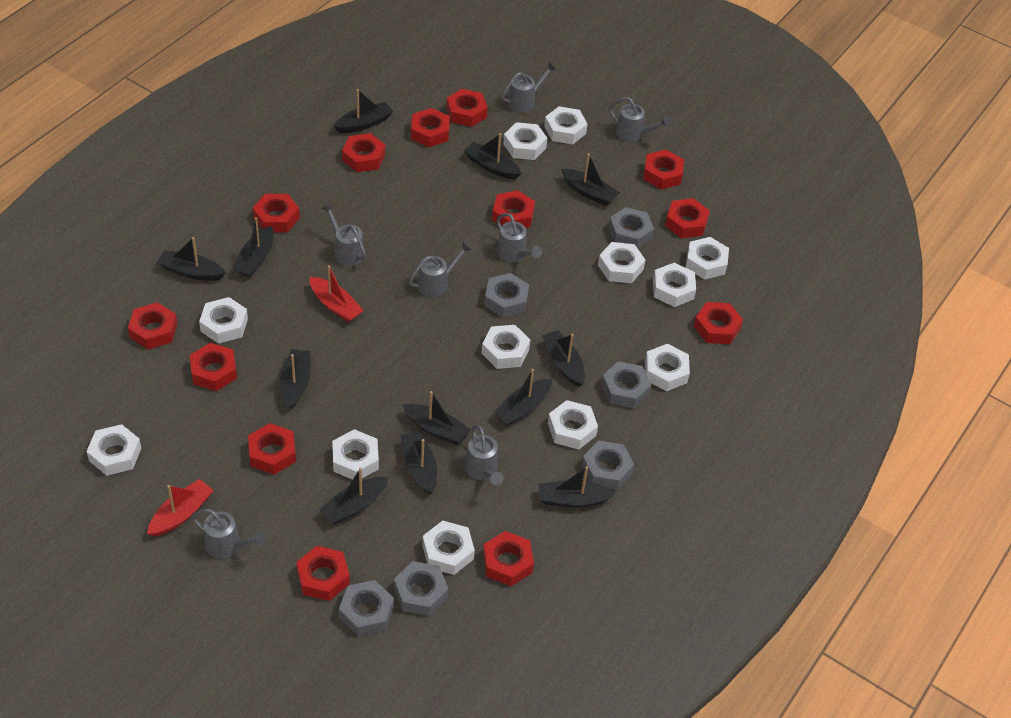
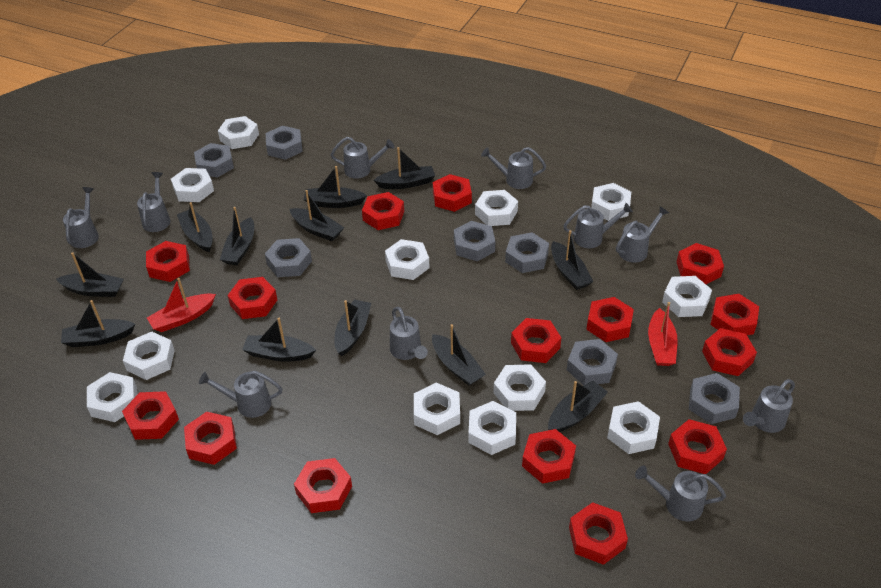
grey nut: [339,580,394,636] [394,561,448,616] [484,273,529,318] [581,440,634,490] [601,361,651,408] [608,207,654,248] = 6 -> [194,143,234,178] [265,238,312,277] [266,126,303,160] [454,221,495,261] [505,232,549,273] [567,339,618,385] [689,373,740,424] = 7
grey watering can: [191,509,266,559] [322,203,366,266] [409,241,472,298] [465,425,504,485] [497,213,542,262] [501,62,556,112] [608,97,671,142] = 7 -> [63,187,99,248] [137,172,171,232] [199,371,283,418] [331,137,394,179] [390,307,428,360] [481,147,546,189] [563,203,633,248] [616,206,669,263] [635,466,726,522] [743,379,795,433] = 10
red nut: [128,302,177,349] [190,343,237,391] [248,423,296,475] [253,194,300,232] [296,546,350,601] [342,133,385,172] [411,108,450,147] [446,89,488,127] [483,531,534,586] [492,190,535,228] [643,150,684,189] [665,198,710,238] [694,302,743,344] = 13 -> [122,391,179,440] [146,241,190,282] [184,412,237,465] [227,277,277,319] [294,458,352,513] [362,192,404,230] [433,174,472,212] [511,318,561,363] [522,429,576,484] [569,502,628,565] [586,297,634,342] [668,419,727,474] [677,243,724,284] [702,328,757,376] [710,294,759,335] = 15

